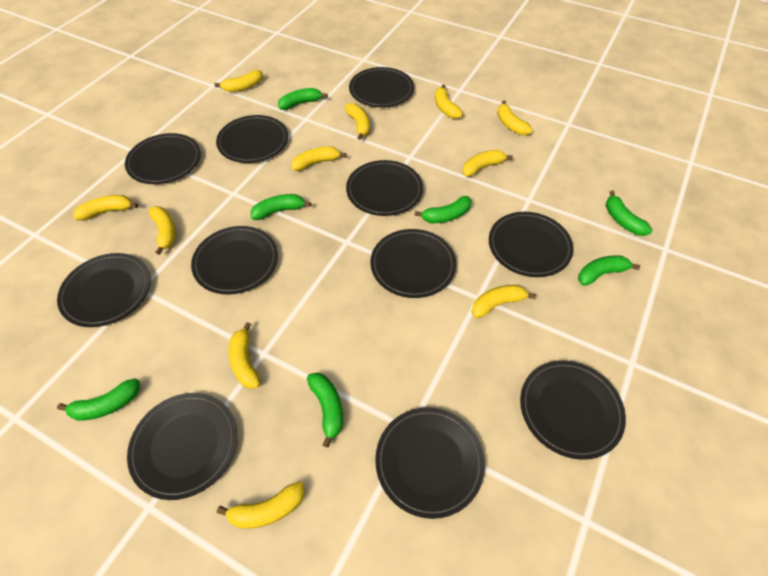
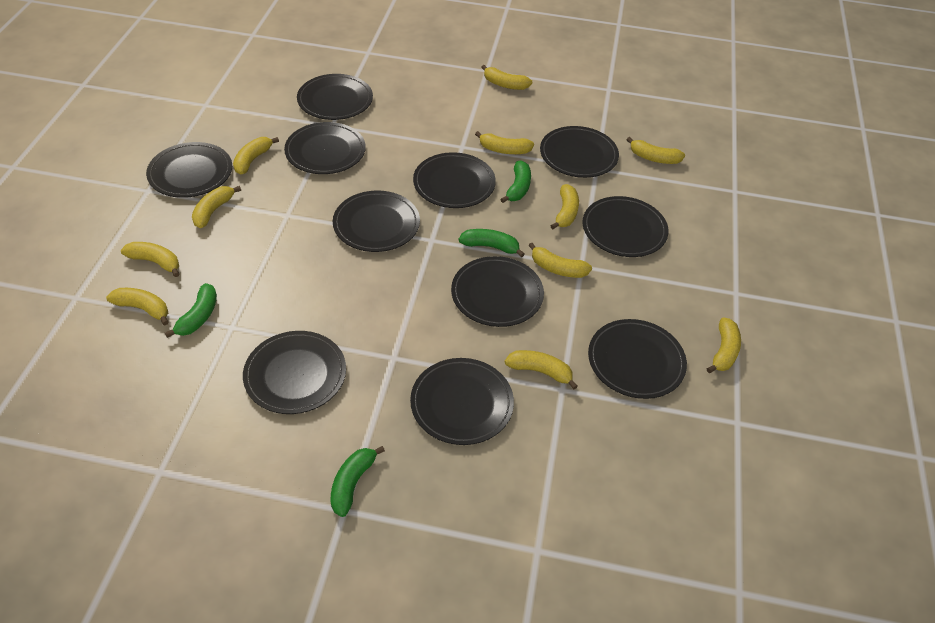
green banana: [57,378,140,421] [251,194,311,220] [278,88,328,110] [307,373,343,448] [415,196,472,223] [578,255,640,286] [606,190,652,236] = 7 -> [165,283,217,338] [331,446,385,517] [459,229,525,258] [500,160,531,203] = 4

